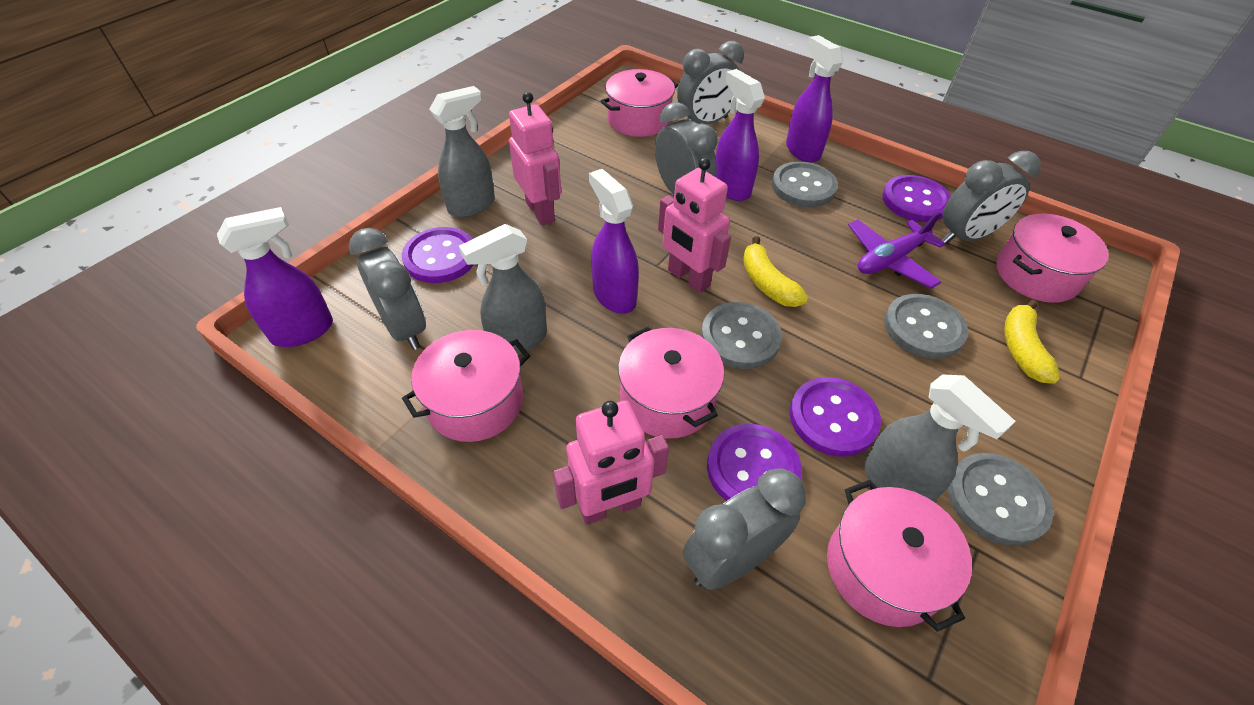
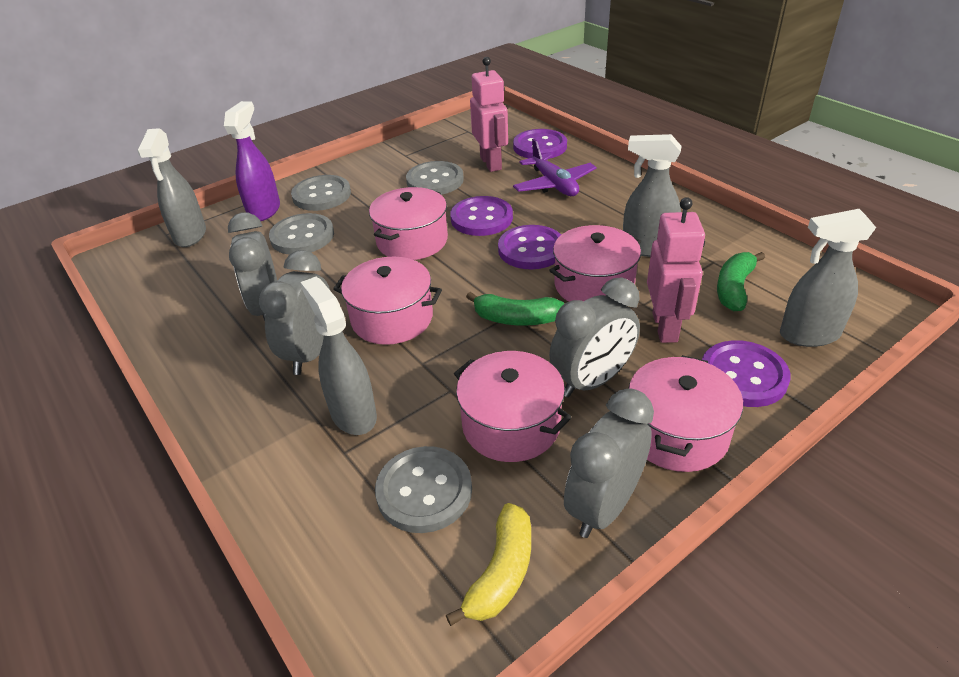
green banana: none = 0 -> [466,292,564,326] [717,252,765,311] = 2
grey clock: [349,228,426,350] [655,102,718,194] [677,41,744,125] [683,468,806,590] [942,151,1041,244] = 5 -> [228,213,277,321] [259,250,330,375] [549,278,640,398] [564,388,654,538] = 4
grey spray bottle: [429,86,495,218] [459,224,547,355] [864,374,1016,502] = 3 -> [137,128,206,247] [300,277,377,435] [623,134,682,257] [780,209,876,347] = 4
pink robot: [509,92,561,226] [553,400,669,525] [658,158,731,293] = 3 -> [470,57,508,172] [647,197,705,343] = 2
purple spray bottle: [217,207,333,347] [589,169,639,314] [716,69,765,201] [786,35,843,163] = 4 -> [224,101,280,221] = 1
yellow banana: [743,236,808,307] [1004,300,1060,384] = 2 -> [446,503,531,626] = 1

